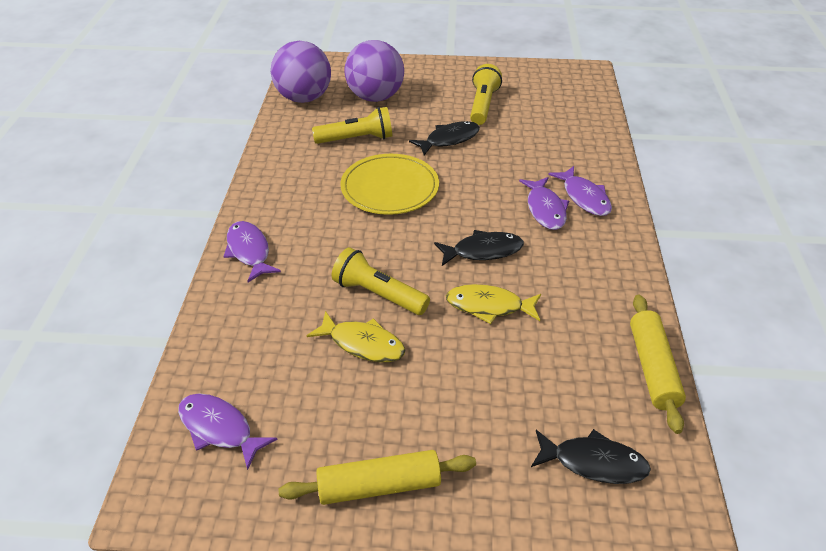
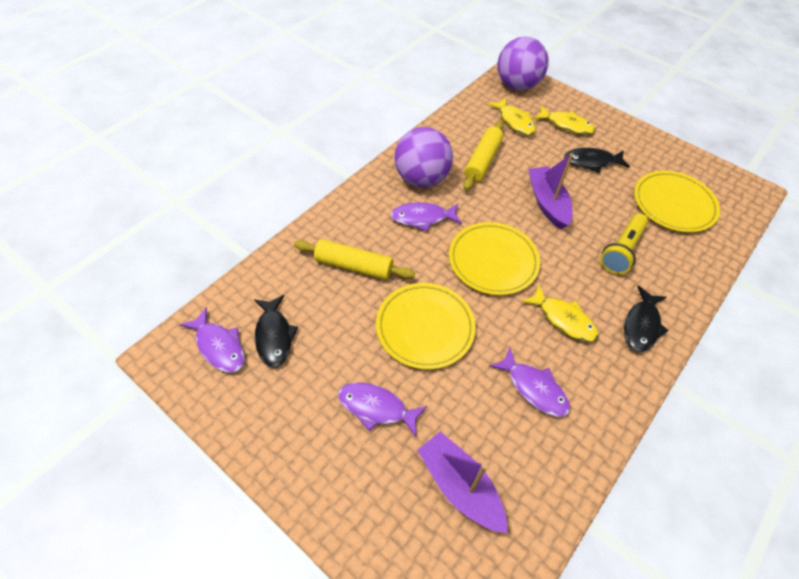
purple boat: none = 0 -> [417,431,507,533] [528,153,573,230] = 2
yellow fish: [307,311,405,362] [446,284,541,324] = 2 -> [487,97,536,136] [522,284,599,342] [533,105,595,135] = 3
yellow flashlight: [312,107,392,144] [331,247,430,315] [470,64,502,125] = 3 -> [600,213,648,274] = 1
yellow plate: [340,154,439,215] = 1 -> [376,283,476,370] [449,222,540,295] [634,171,720,232] = 3

